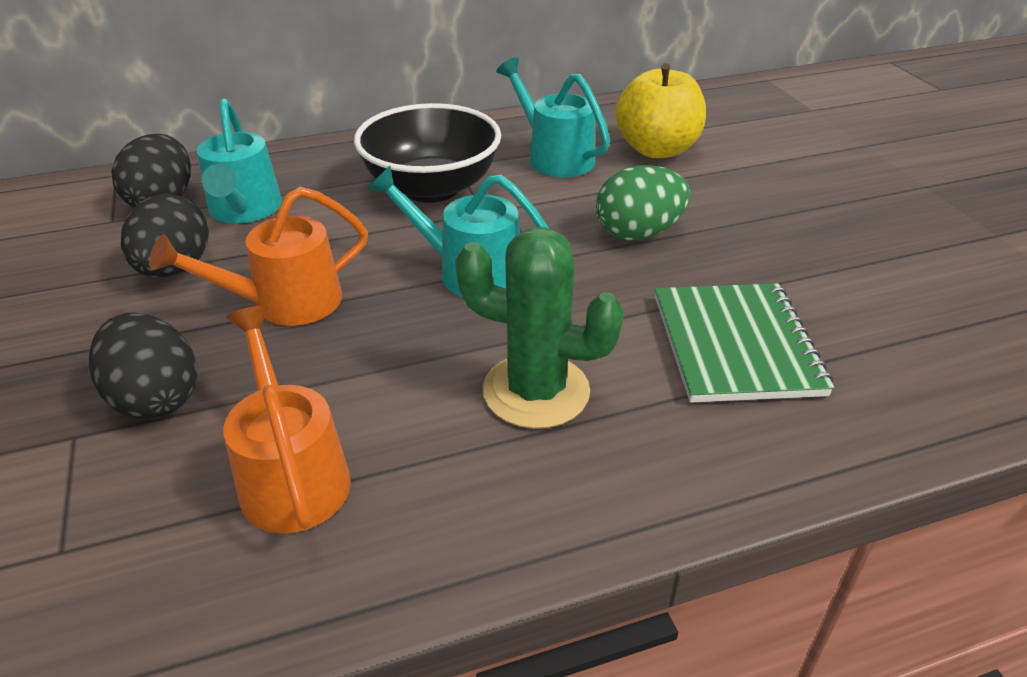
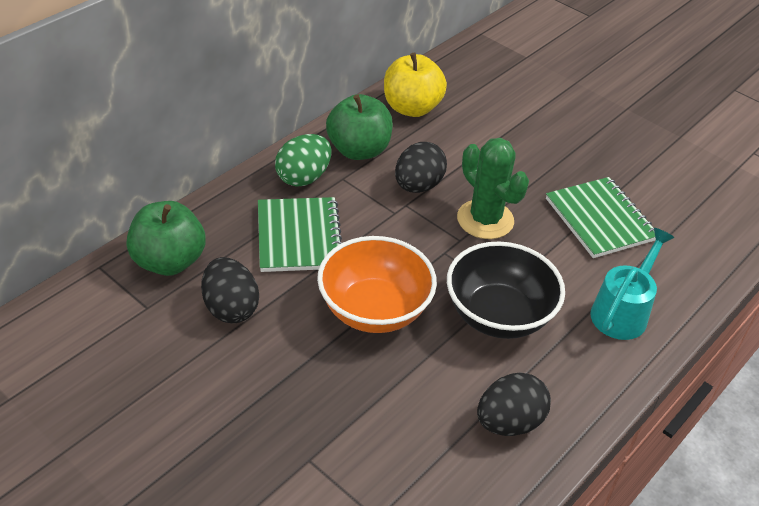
green apple: none = 0 -> [126,201,206,276] [326,94,393,160] = 2
green notebook: [655,283,834,403] = 1 -> [258,197,342,272] [546,177,656,258] = 2
orange bowl: none = 0 -> [317,236,437,333] = 1
orange watering can: [149,187,368,326] [223,306,351,533] = 2 -> none = 0
turquoise watering can: [197,99,282,223] [367,166,549,297] [496,57,610,177] = 3 -> [590,228,674,340] = 1

